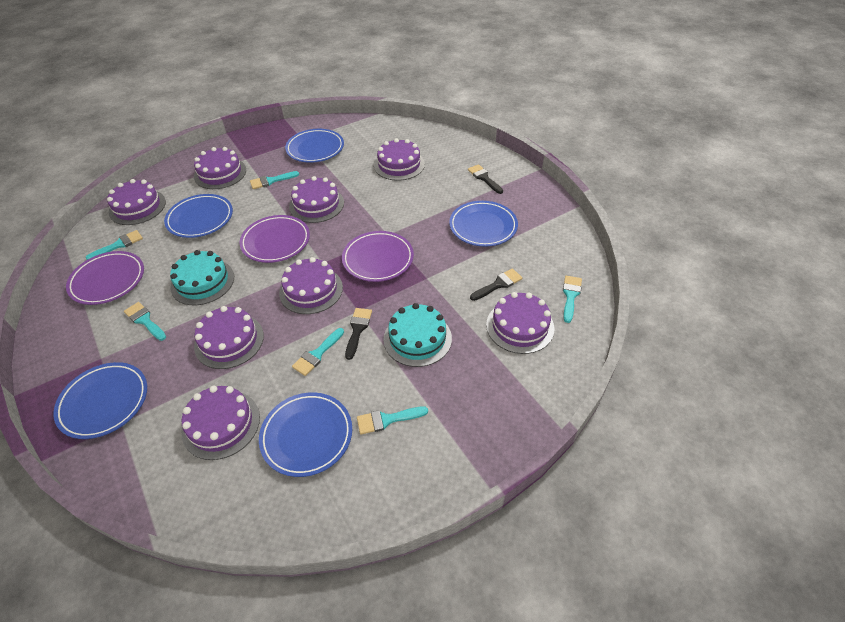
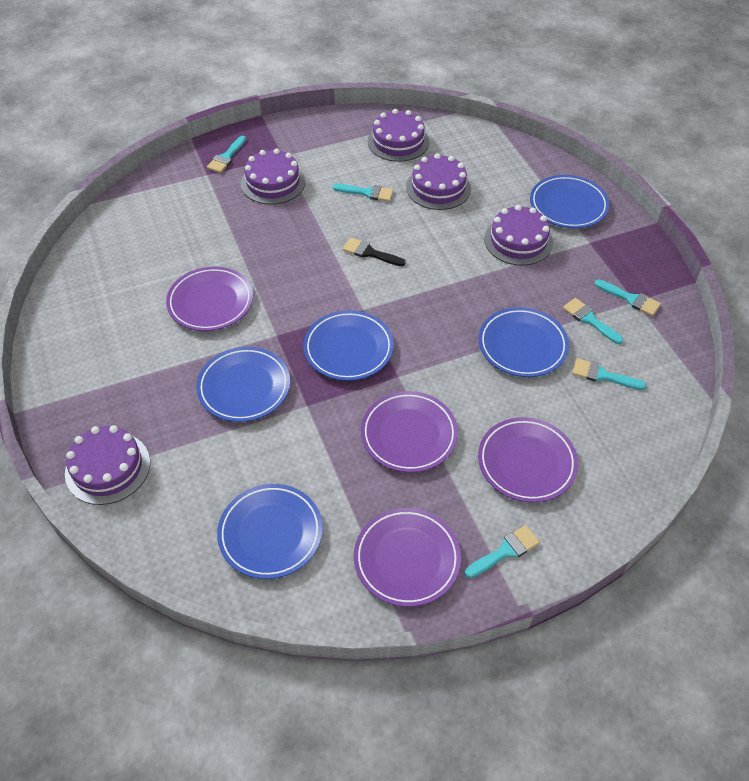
black brush: [345,308,372,360] [468,164,503,194] [470,268,522,301] = 3 -> [343,238,406,266] = 1
purple cake: [107,179,166,225] [181,386,260,460] [194,147,246,189] [194,306,264,369] [279,257,343,314] [289,176,344,223] [374,138,425,181] [486,292,554,354] = 8 -> [65,425,150,505] [241,149,305,205] [368,109,429,162] [406,153,471,210] [484,205,553,265] = 5
purple plate: [66,251,144,305] [239,215,310,263] [342,231,414,282] = 3 -> [166,266,253,331] [354,508,461,607] [361,391,458,473] [478,417,578,503] = 4
turquoise cake: [170,250,234,305] [384,303,452,367] = 2 -> none = 0

